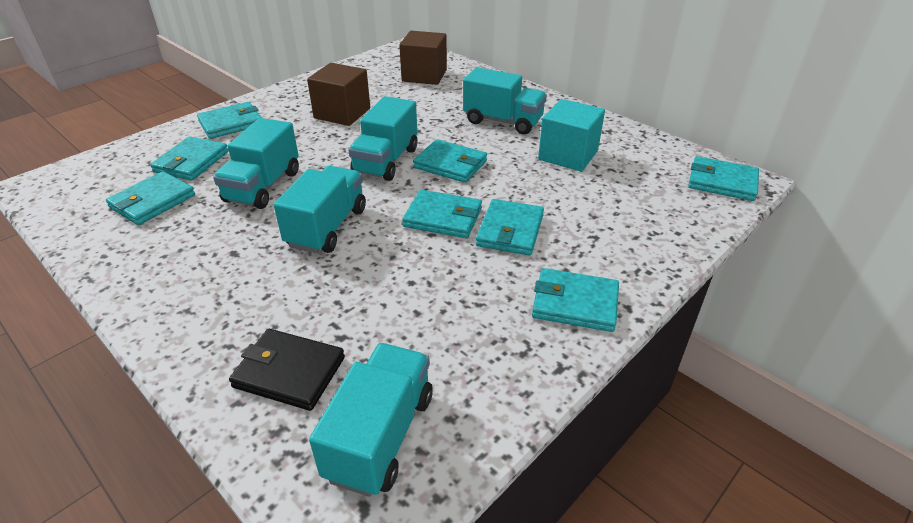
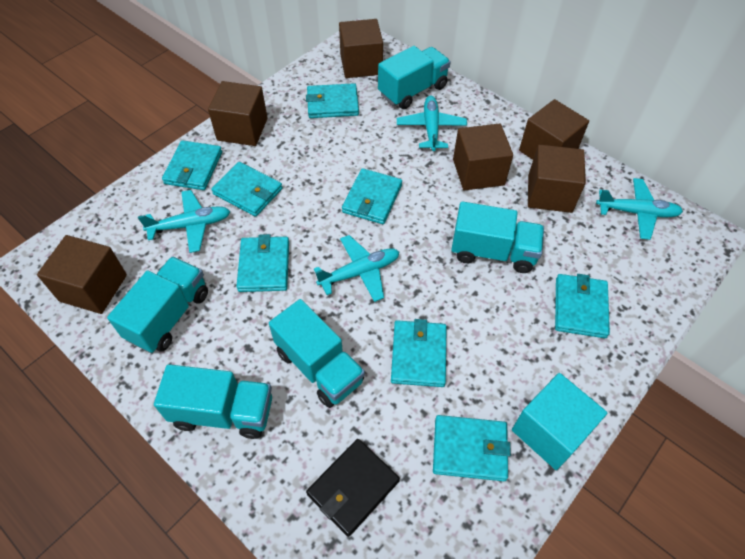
brown cube: [307,63,370,126] [399,31,447,85] = 2 -> [37,235,127,314] [208,81,268,146] [339,19,383,78] [453,123,513,191] [519,99,589,160] [528,145,586,213] = 6
turquoise plane: none = 0 -> [138,190,230,253] [314,235,399,302] [397,96,467,151] [596,178,683,240] = 4

